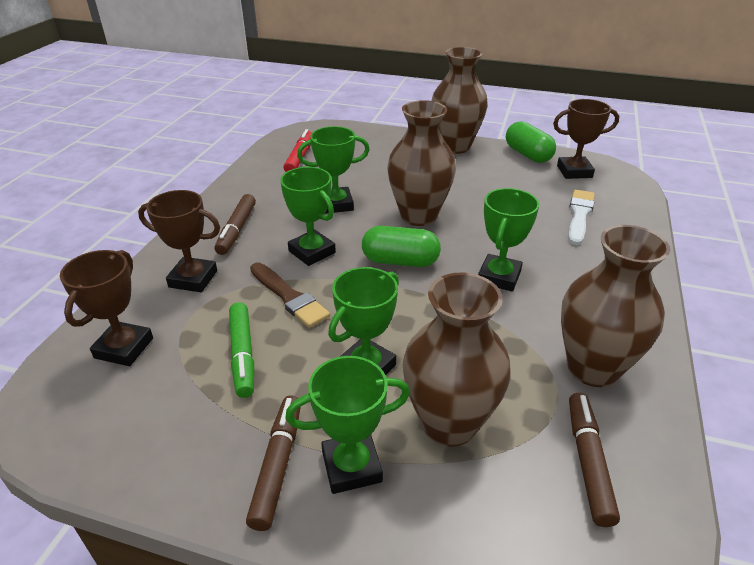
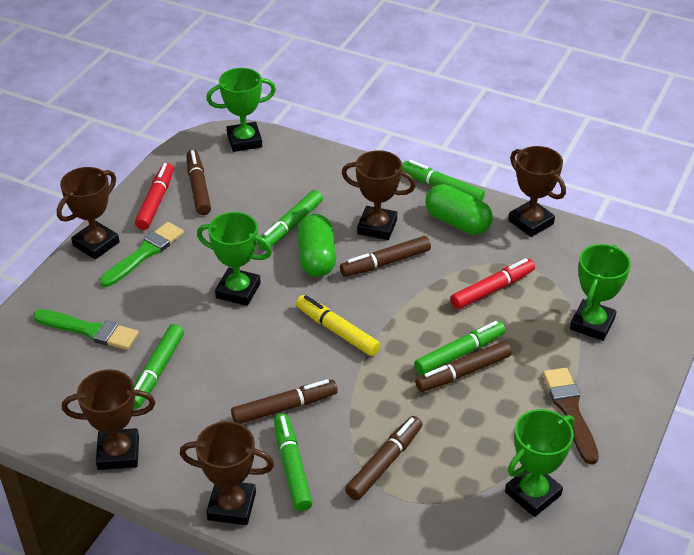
brown marker: [214,194,256,255] [246,395,301,531] [569,393,620,527] = 3 -> [186,150,211,215] [231,379,338,424] [340,236,431,277] [345,416,422,500] [415,341,512,392] = 5
brown trophy: [60,250,153,366] [138,190,220,292] [553,99,619,179] = 3 -> [57,167,119,260] [62,370,155,470] [180,421,274,525] [342,150,416,240] [508,146,566,237] = 5
brown vase: [387,100,456,226] [403,273,511,447] [432,47,488,154] [561,225,670,387] = 4 -> none = 0
green brush: none = 0 -> [33,309,139,350] [100,222,184,287] = 2
green marker: [229,303,254,398] = 1 -> [134,324,184,409] [257,190,323,251] [274,413,313,511] [402,160,485,201] [414,321,506,375] = 5
green trophy: [280,167,336,266] [285,356,410,494] [297,126,370,214] [328,267,399,375] [478,188,539,292] = 5 -> [197,212,272,306] [206,68,276,152] [505,409,574,517] [570,244,631,341] = 4
red marker: [283,129,312,172] = 1 -> [135,163,174,230] [450,258,535,309] = 2
white brush: [568,189,595,245] = 1 -> none = 0
yellow marker: none = 0 -> [296,295,380,356] = 1

